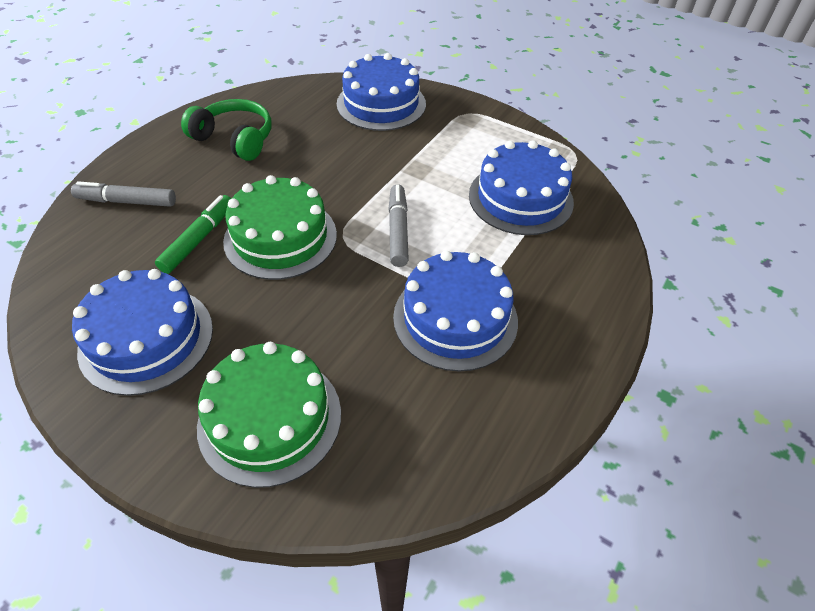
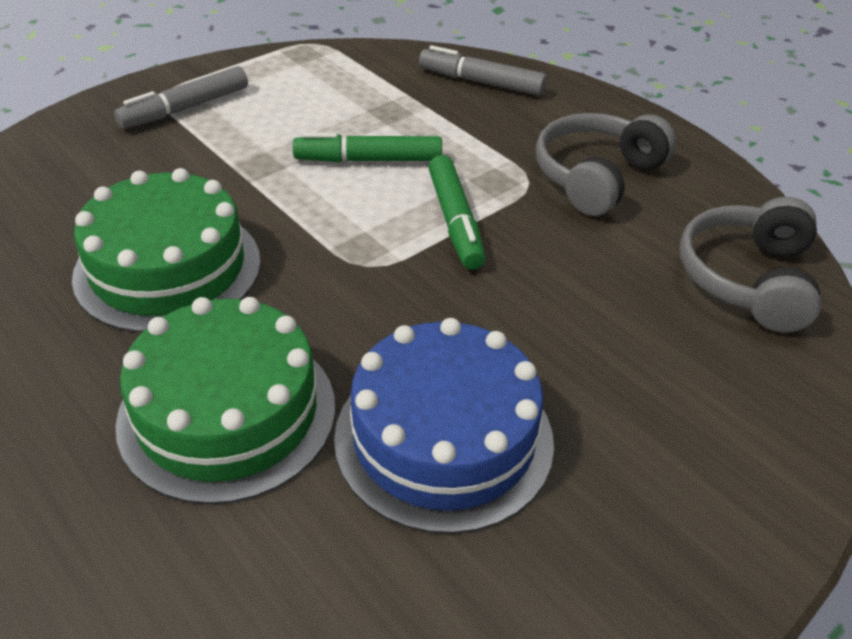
blue cake: [72,269,213,396] [337,53,426,131] [393,251,518,371] [469,140,574,235] = 4 -> [334,318,554,534] = 1
green headphones: [181,99,271,161] = 1 -> none = 0
green marker: [155,195,231,274] = 1 -> [293,133,442,162] [428,155,486,270] = 2
grey headphones: none = 0 -> [536,113,676,216] [679,197,821,333] = 2

